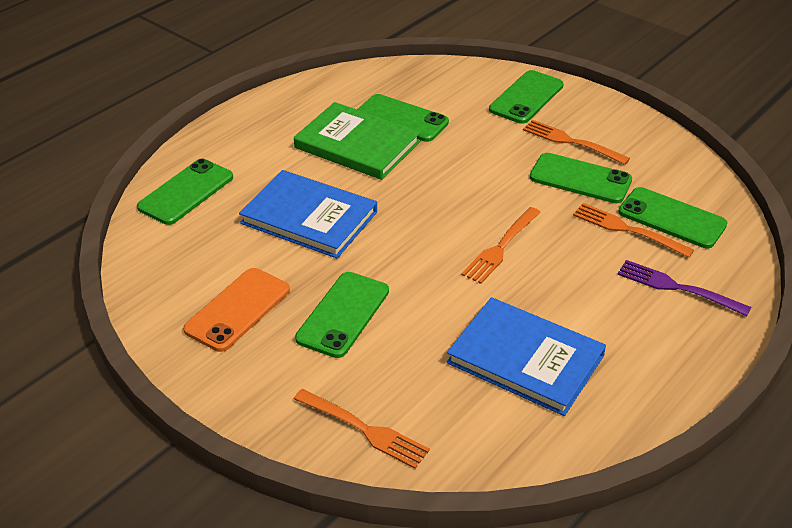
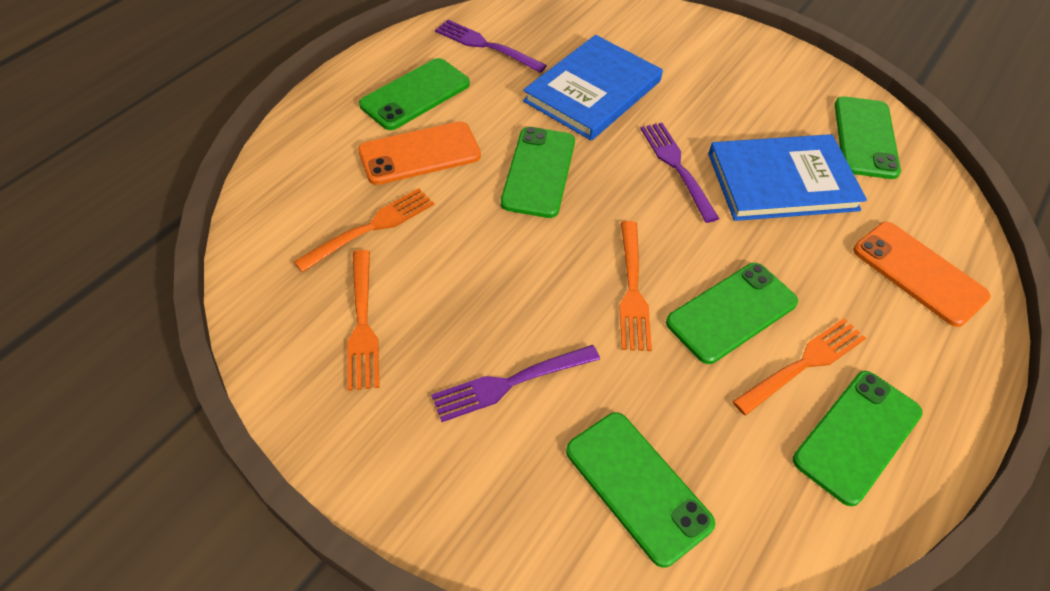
green book: [294,102,421,180] = 1 -> none = 0
orange phone: [183,268,290,352] = 1 -> [358,122,481,185] [853,222,990,327] = 2
purple fork: [617,260,751,316] = 1 -> [431,345,600,422] [435,20,547,73] [640,123,719,223] = 3

